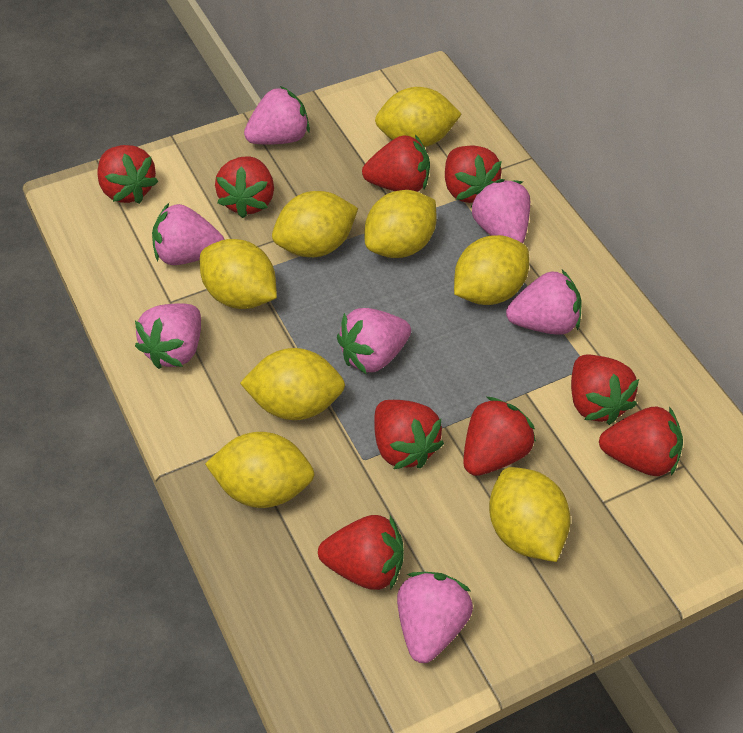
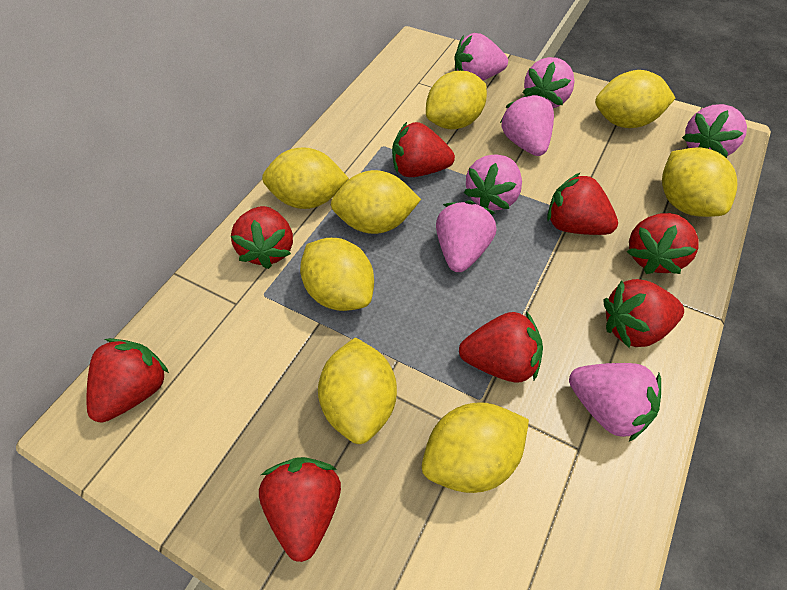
red strawberry: [97,145,159,204] [215,156,274,218] [318,515,404,590] [362,135,430,192] [374,400,444,469] [445,146,502,203] [463,397,536,476] [571,355,639,425] [599,407,683,476] = 9 -> [87,338,169,423] [231,206,293,269] [259,457,341,562] [392,122,455,177] [459,311,543,383] [547,172,618,235] [603,279,684,348] [627,213,699,274] = 8

